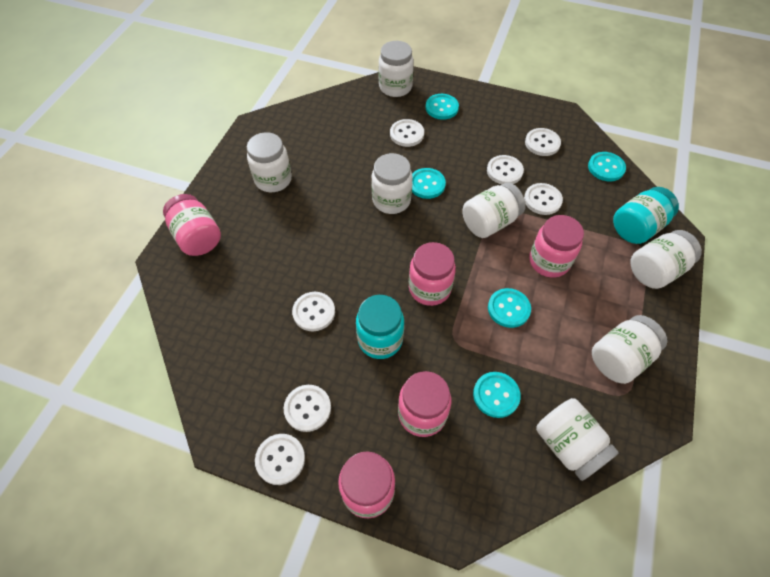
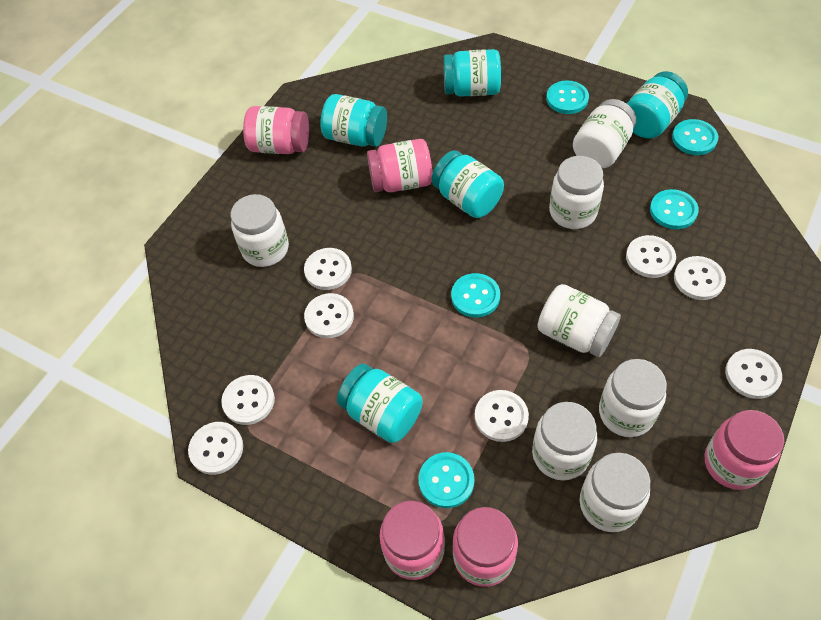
turquoise jar: [356,295,404,359] [613,187,679,244] = 2 -> [320,94,387,147] [337,364,423,443] [432,150,504,218] [443,49,501,97] [627,71,688,139] = 5
white button: [255,434,305,485] [284,385,331,432] [292,292,335,331] [390,119,424,147] [487,155,524,184] [524,183,563,215] [525,128,561,156] = 7 -> [188,422,243,475] [221,375,275,425] [304,248,352,290] [304,293,354,338] [475,390,529,442] [626,235,676,278] [674,256,726,300] [725,349,782,399] = 8

